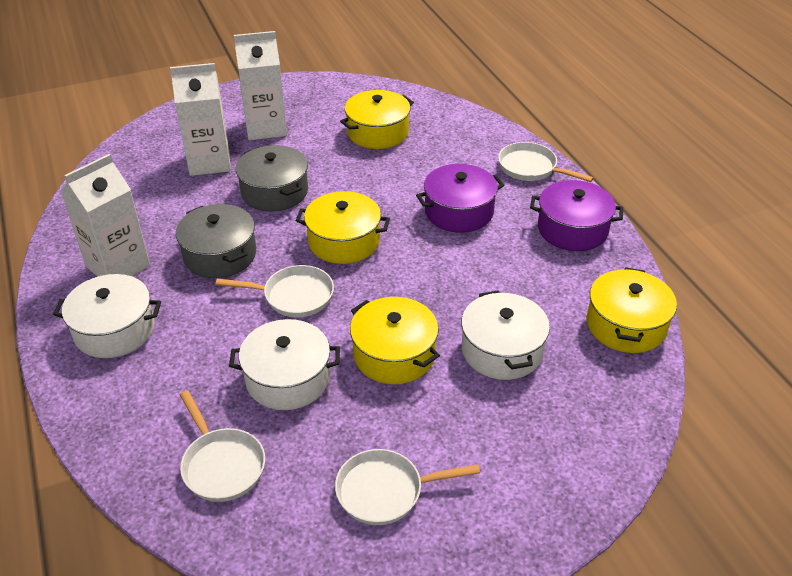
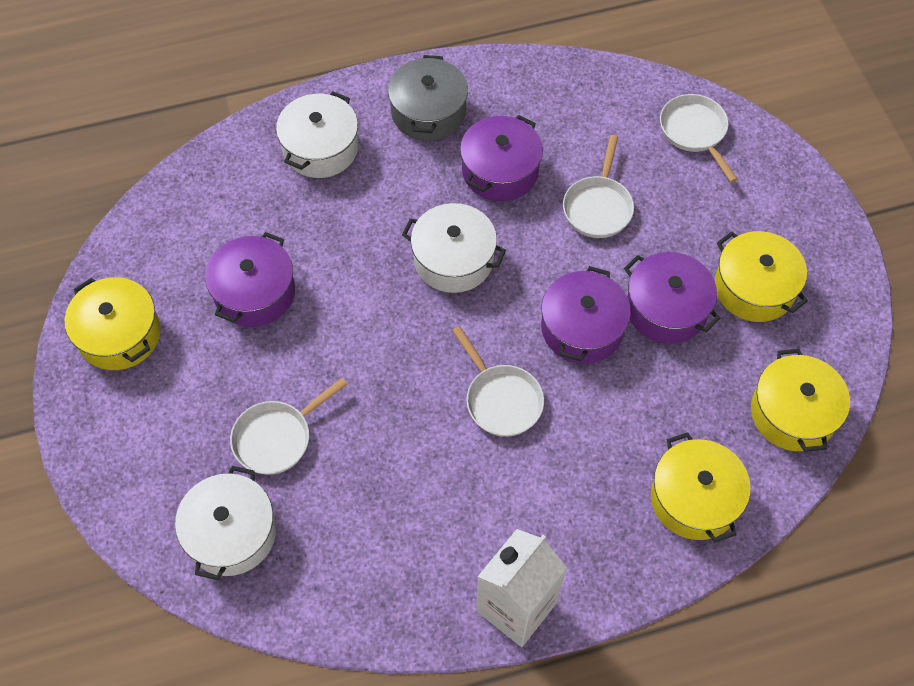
grey pot: [176,204,256,278] [236,145,308,212] = 2 -> [388,55,468,141] = 1
purple pot: [416,164,504,233] [530,180,623,251] = 2 -> [205,232,295,327] [460,115,543,201] [541,266,631,364] [624,252,720,344] = 4
white carton: [60,154,150,277] [170,63,231,176] [234,31,287,140] = 3 -> [476,529,567,647] = 1

